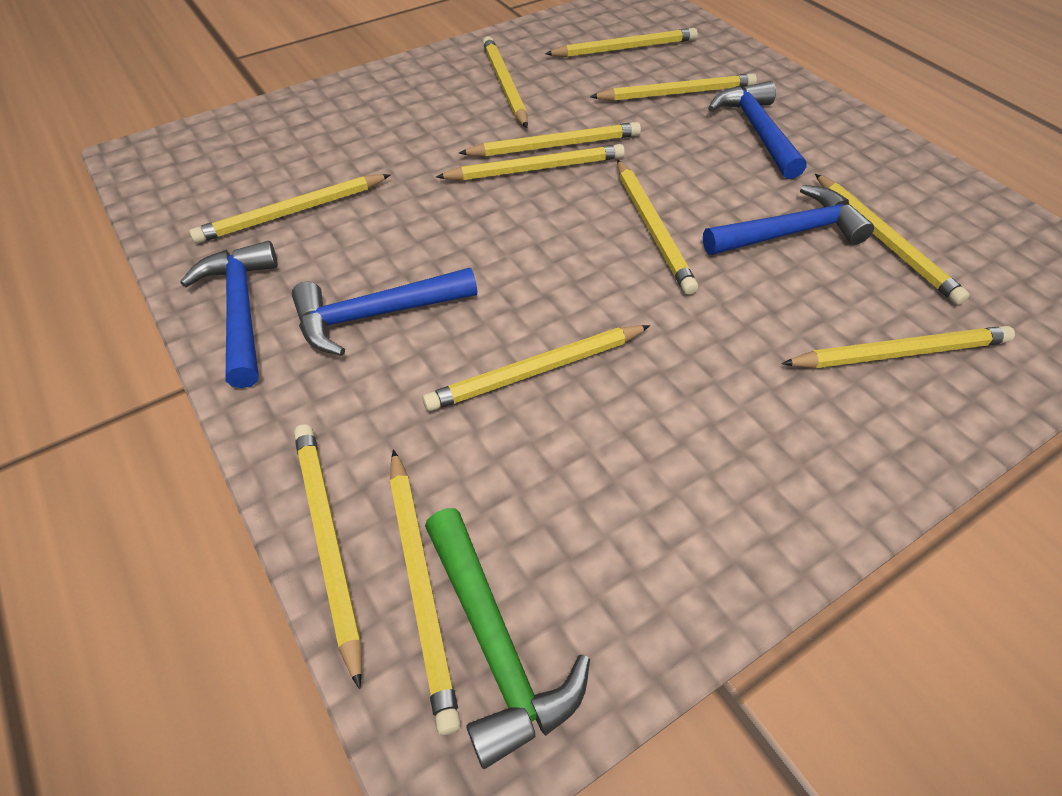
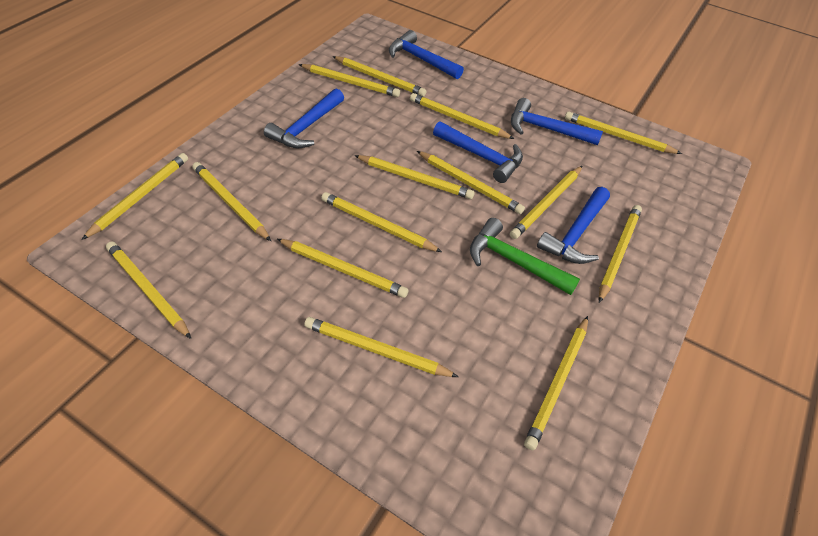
blue hammer: [180,241,278,388] [292,268,477,356] [703,185,874,255] [708,81,807,179] = 4 -> [264,88,344,149] [389,30,464,79] [433,121,523,183] [511,98,603,145] [537,187,610,264] = 5
yellow pencil: [189,174,390,243] [294,424,362,689] [390,449,461,735] [423,325,650,411] [436,144,625,180] [459,122,641,157] [483,36,528,128] [545,28,698,57] [590,73,757,101] [617,159,698,295] [781,326,1015,368] [815,174,970,305] = 12 -> [81,153,188,240] [106,241,191,339] [192,162,271,241] [277,239,408,298] [299,64,400,97] [304,317,459,377] [321,192,442,252] [332,56,427,97] [354,155,475,199] [410,93,514,139] [417,151,525,214] [510,166,582,239] [524,316,588,450] [565,111,682,154] [599,205,642,303] = 15

